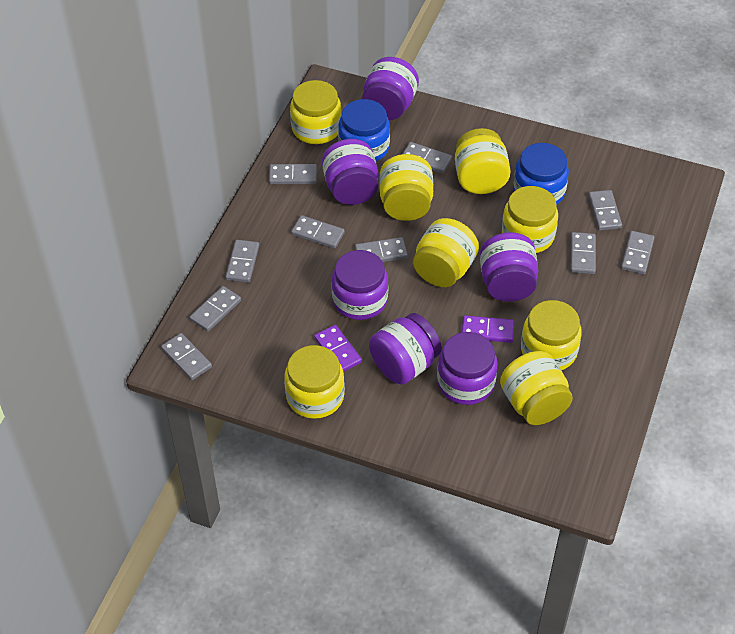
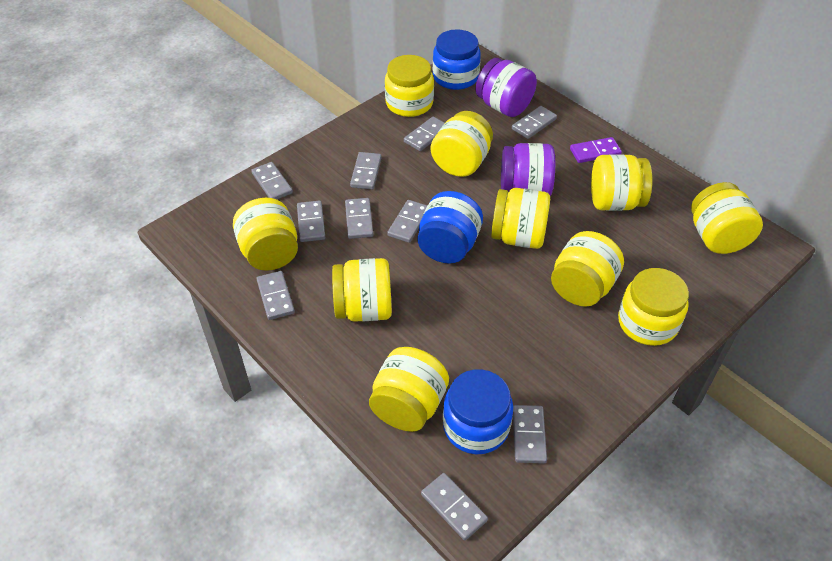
blue jar: [338,99,390,161] [513,143,569,205] = 2 -> [417,191,483,264] [433,29,481,90] [443,369,513,454] = 3
purple domino: [314,325,362,372] [462,315,514,343] = 2 -> [570,137,622,163] = 1
purple jar: [322,139,379,205] [331,250,388,320] [362,57,419,120] [369,313,442,384] [437,332,498,405] [480,232,538,302] = 6 -> [476,58,537,117] [501,143,555,196] = 2
yellow jar: [284,345,345,419] [290,80,342,144] [379,154,433,221] [413,218,479,287] [455,128,511,194] [500,351,573,425] [502,186,558,253] [521,300,582,370] = 8 -> [233,198,298,271] [332,258,392,322] [369,347,449,432] [385,55,434,117] [431,111,493,177] [491,188,550,249] [551,231,624,307] [591,154,652,211] [618,268,689,346] [691,182,763,254] = 10

